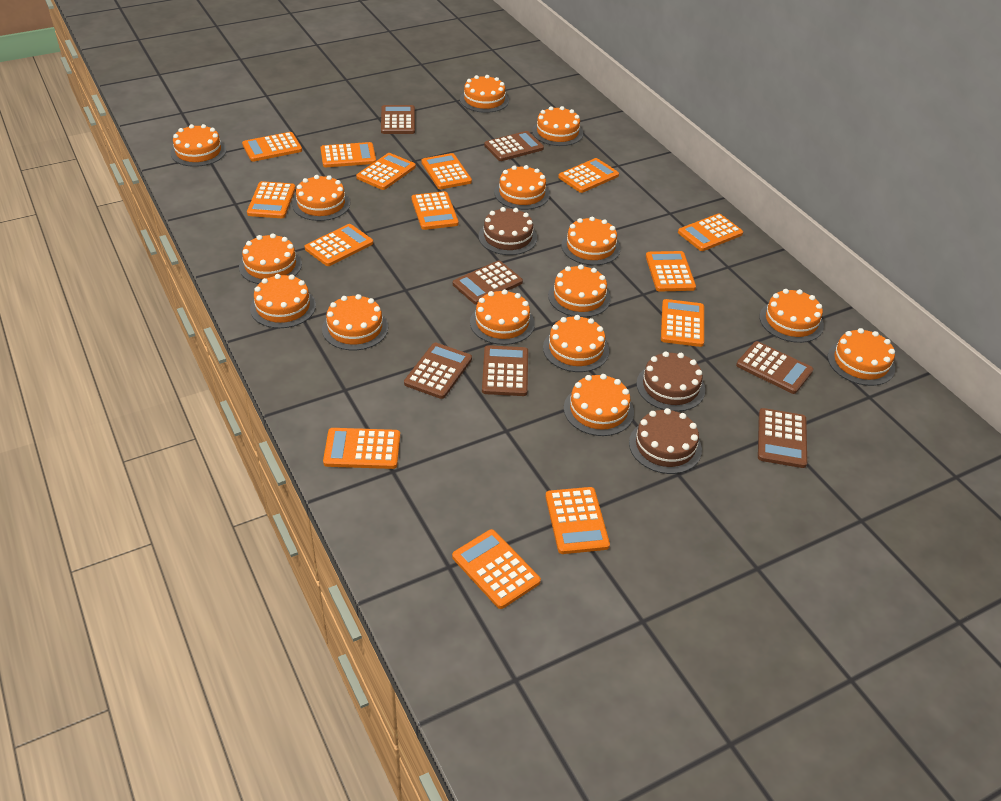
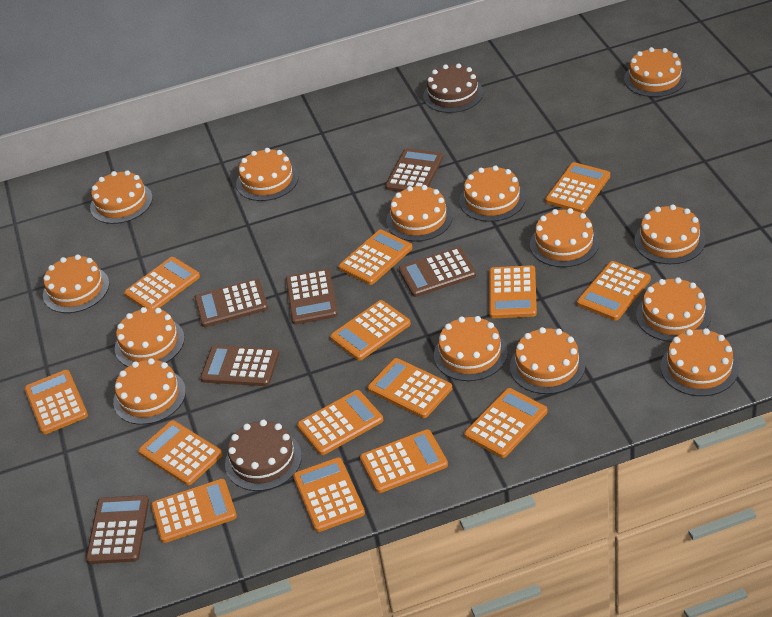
brown cake: [479,207,537,255] [629,408,702,474] [636,351,705,412] = 3 -> [225,420,302,491] [423,63,483,113] = 2
brown calculator: [381,105,415,134] [404,343,472,399] [453,260,523,305] [482,345,528,396] [484,131,544,161] [736,341,813,394] [758,408,807,468] = 7 -> [86,495,149,564] [195,279,268,327] [200,345,279,386] [286,269,338,325] [385,148,443,192] [399,247,476,297] = 6
orange cake: [171,124,226,167] [239,233,302,284] [250,274,316,328] [292,175,350,221] [322,294,388,350] [460,75,509,113] [470,289,535,345] [494,165,550,210] [532,106,583,146] [543,315,609,372] [548,265,611,318] [561,216,620,265] [564,374,634,436] [759,289,824,343] [828,328,895,386] = 15 -> [43,254,109,313] [90,170,153,224] [113,358,186,425] [115,307,185,367] [236,148,299,201] [386,185,453,241] [434,316,508,381] [459,165,526,222] [510,327,585,394] [530,208,599,267] [624,47,686,97] [634,204,705,264] [636,277,711,342] [661,328,739,396] = 14

